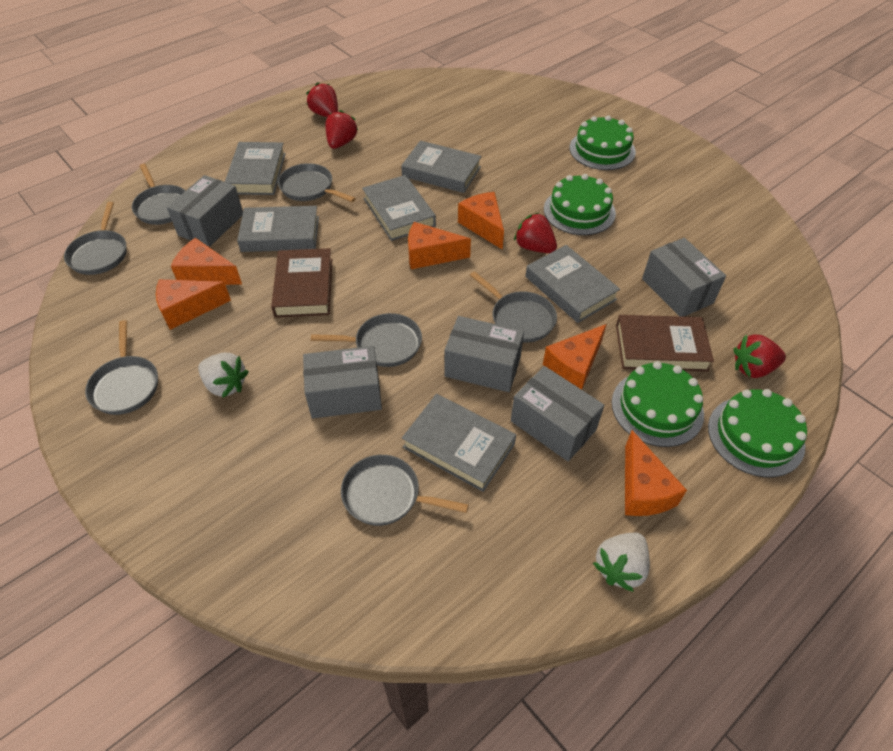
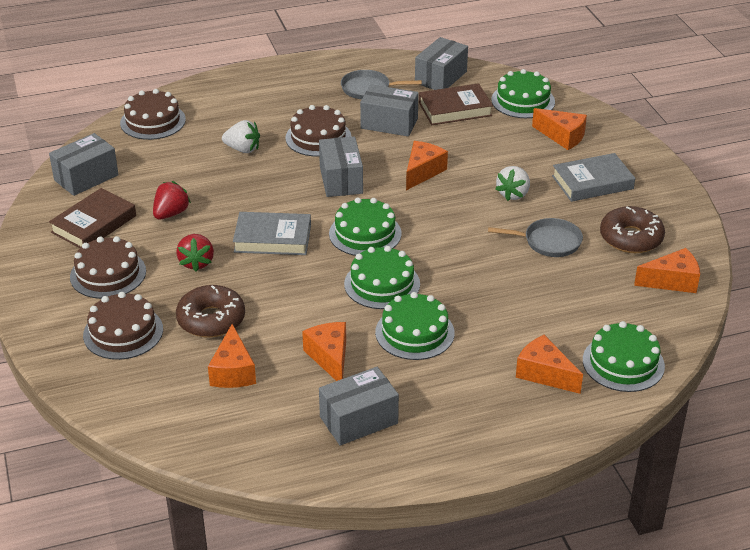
brown cake: none = 0 -> [70,236,146,299] [83,292,163,360] [120,89,186,140] [285,105,352,157] = 4
brown donut: none = 0 -> [176,285,245,338] [600,206,665,253] = 2
green cake: [544,174,616,235] [570,115,636,170] [612,361,704,447] [708,389,807,477] = 4 -> [329,197,402,256] [344,246,420,309] [375,292,455,360] [491,69,555,118] [583,321,665,392] = 5
grey book: [225,142,286,195] [237,206,319,252] [362,175,436,241] [401,141,481,193] [402,394,516,492] [525,245,620,323] = 6 -> [233,212,311,255] [552,153,635,202] = 2
grey pan: [64,202,127,275] [85,320,158,415] [132,164,186,225] [278,163,356,202] [311,313,422,367] [341,455,469,526] [470,271,557,343] = 7 -> [341,70,422,99] [488,218,583,257] = 2
red strawberry: [306,82,338,117] [325,110,358,149] [514,213,557,253] [734,334,786,378] = 4 -> [153,181,191,219] [176,234,214,272] = 2

